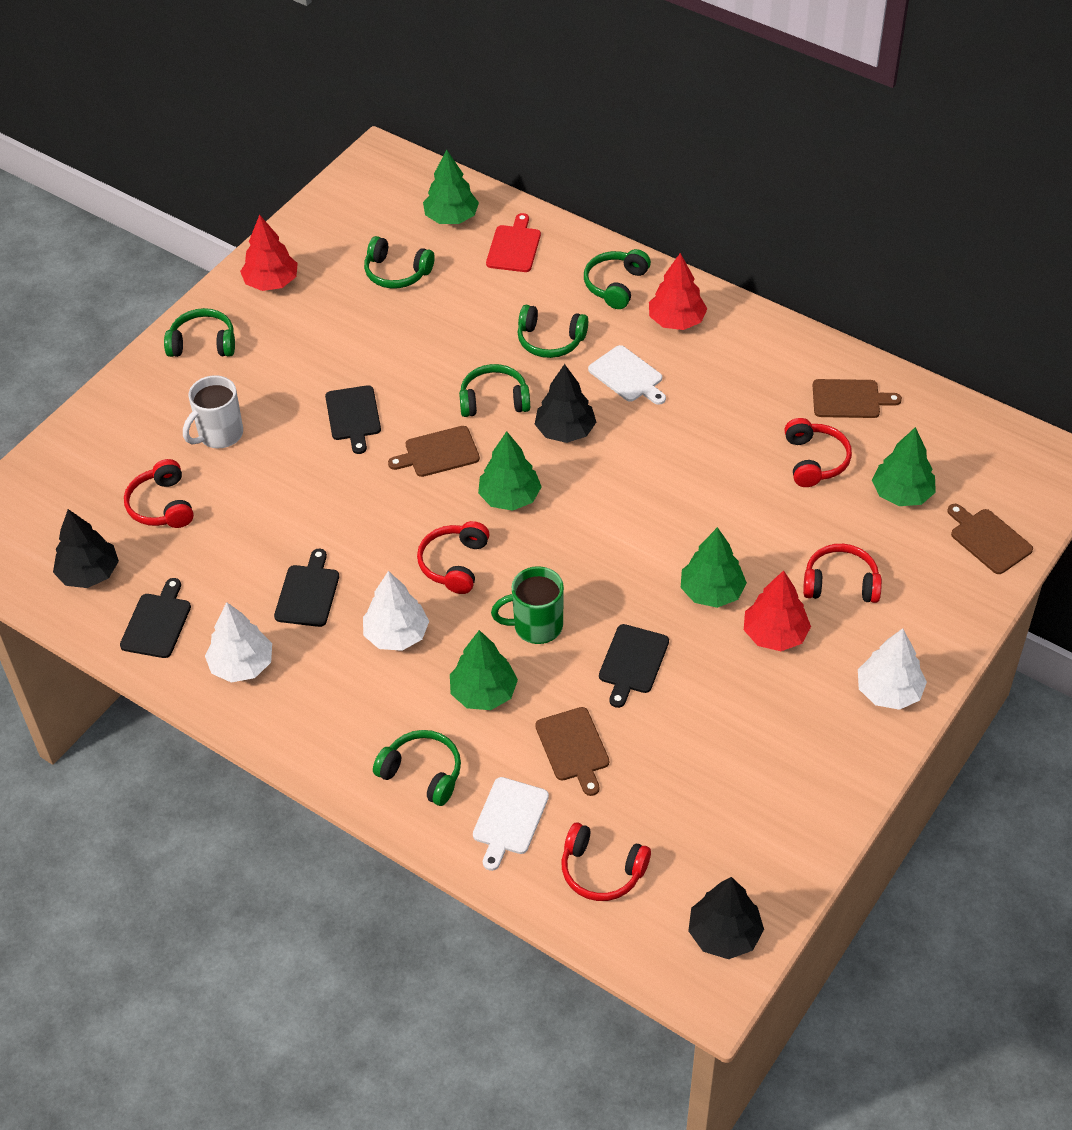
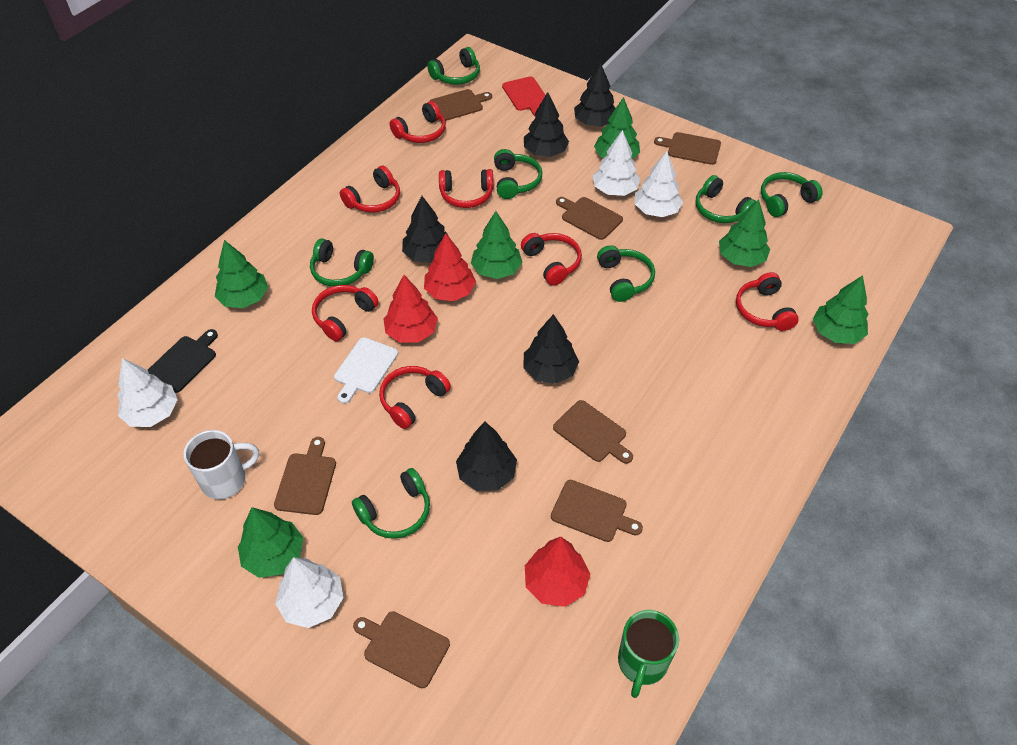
black cutting board: [120,578,191,658] [274,549,339,627] [325,385,381,454] [599,624,669,708] = 4 -> [148,329,218,393] = 1
black tree: [53,509,119,588] [535,364,596,443] [688,877,764,959] = 3 -> [402,196,448,263] [456,422,517,491] [523,314,579,384] [524,92,569,157] [574,62,615,126] = 5
brown cutting board: [388,426,480,477] [535,707,609,796] [813,379,902,418] [947,504,1033,574] = 4 -> [274,437,336,515] [353,611,450,688] [430,89,492,121] [551,480,643,542] [553,400,633,464] [556,197,623,240] [654,132,721,165] = 7
green headphones: [164,308,235,357] [364,236,435,289] [373,730,461,806] [459,364,530,417] [517,305,588,358] [584,249,651,309] = 6 -> [310,239,374,287] [352,468,430,539] [427,47,480,85] [494,149,542,199] [597,245,655,302] [695,175,756,223] [761,172,823,217] = 7
green tree: [423,149,479,224] [450,630,518,710] [478,431,542,511] [681,527,747,608] [872,427,936,506] = 5 -> [215,240,268,308] [238,507,303,578] [471,211,522,279] [594,97,640,159] [719,199,770,267] [813,275,868,344] = 6
red headphones: [124,459,194,528] [417,521,490,594] [562,822,651,901] [784,418,852,487] [803,544,882,603] = 5 -> [312,285,379,341] [340,166,400,213] [379,366,451,429] [389,101,446,143] [439,169,493,208] [521,233,582,286] [736,272,799,331] = 7
white cutting board: [473,777,549,871] [588,345,666,405] = 2 -> [334,337,398,404] = 1
white tree: [205,602,272,683] [363,571,429,651] [858,628,927,710] = 3 -> [117,358,178,427] [275,557,343,628] [593,130,640,196] [635,151,683,217] = 4

